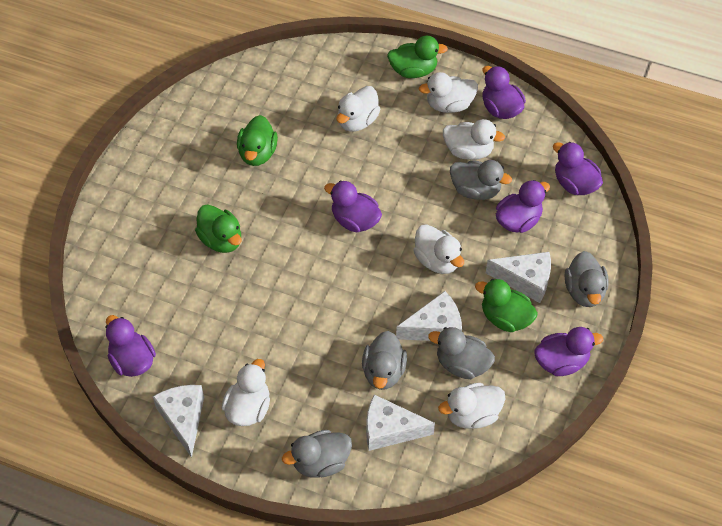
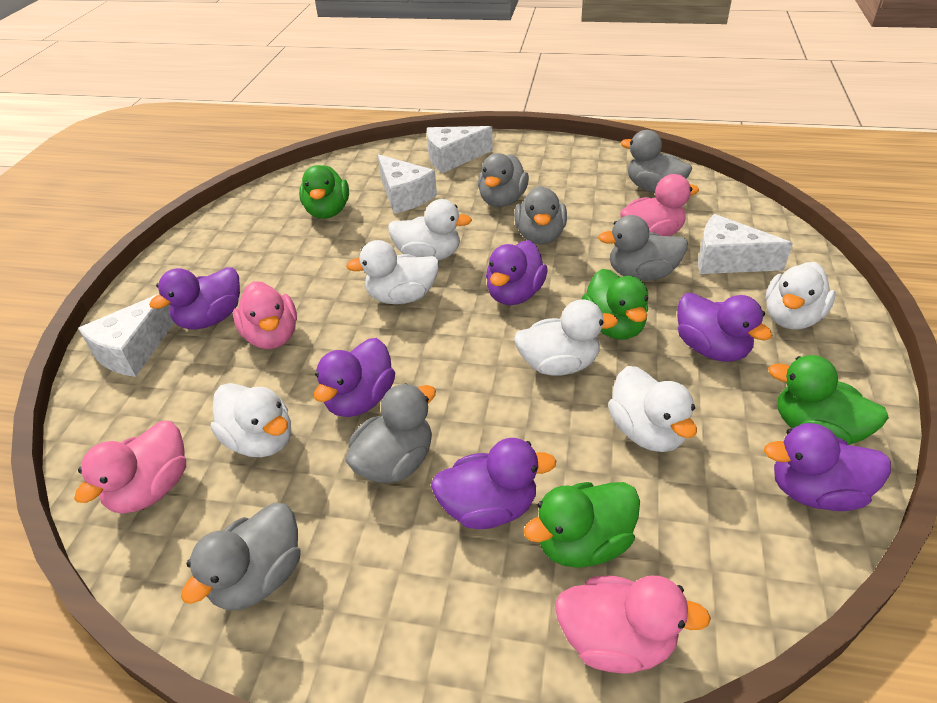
grey duck: [282,430,352,478] [362,331,407,390] [428,327,495,379] [450,160,512,200] [565,251,609,307] = 5 -> [181,503,301,611] [345,383,436,483] [478,153,529,207] [514,186,567,245] [598,215,688,280] [620,130,692,193] = 6
pink duck: none = 0 -> [74,421,186,514] [233,281,297,349] [555,576,711,674] [620,174,699,236] = 4

